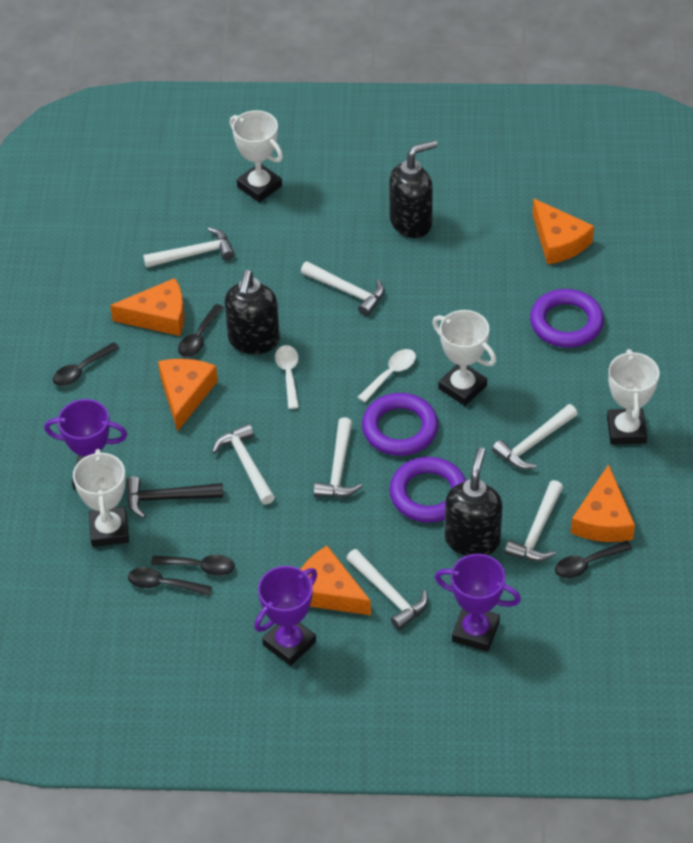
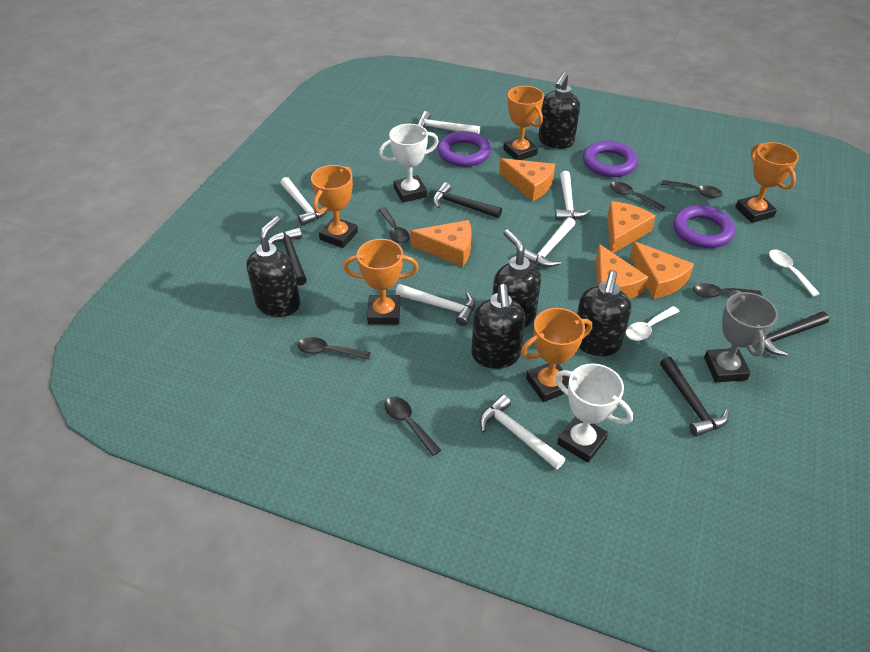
black hammer: [126,476,223,518] = 1 -> [268,227,307,286] [433,182,502,218] [660,357,729,437] [758,311,829,356] = 4
black soap dispenser: [225,270,280,354] [389,140,438,238] [445,447,503,556] = 3 -> [246,216,300,317] [471,284,525,369] [493,229,541,327] [539,72,580,149] [577,271,631,356] = 5
black spoon: [53,342,119,386] [128,567,212,596] [151,555,235,576] [178,304,224,357] [555,541,632,579] = 5 -> [298,337,371,360] [378,207,410,244] [384,397,441,456] [610,182,666,211] [661,180,723,198] [693,283,762,298] = 6
grey trophy: none = 0 -> [704,290,778,382] = 1
orange trophy: none = 0 -> [311,165,358,248] [343,239,419,324] [503,86,544,160] [521,308,592,402] [735,142,799,223] = 5
purple trophy: [44,399,127,489] [254,566,317,666] [435,554,521,652] = 3 -> none = 0
white hammer: [143,227,234,268] [212,424,275,505] [301,261,384,316] [314,417,362,497] [346,549,428,630] [492,404,578,469] [505,480,563,561] = 7 -> [280,177,328,226] [395,284,475,326] [417,111,480,134] [479,395,565,470] [524,217,575,267] [555,171,591,220] = 6
white trophy: [73,449,129,547] [230,110,283,202] [432,310,496,406] [607,349,659,445] = 4 -> [379,124,439,203] [555,363,633,463] = 2

